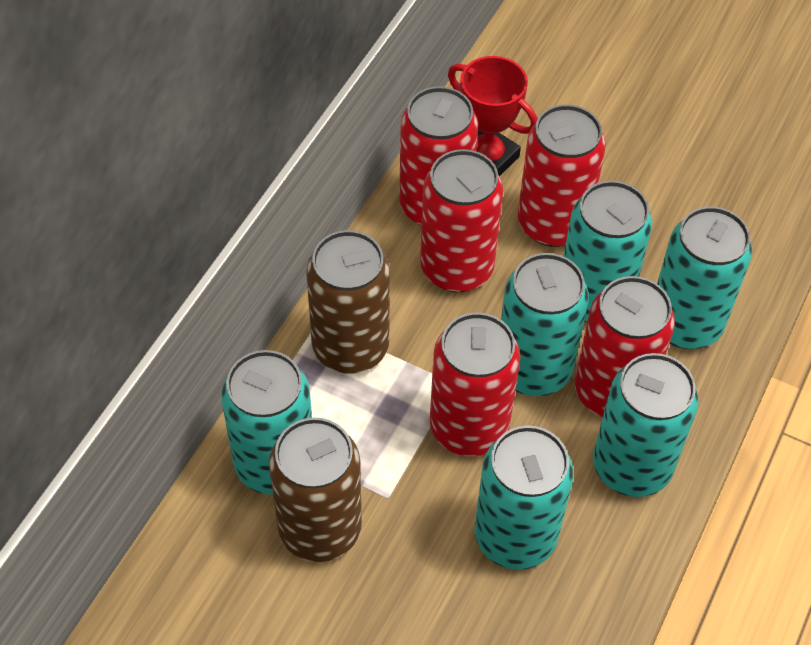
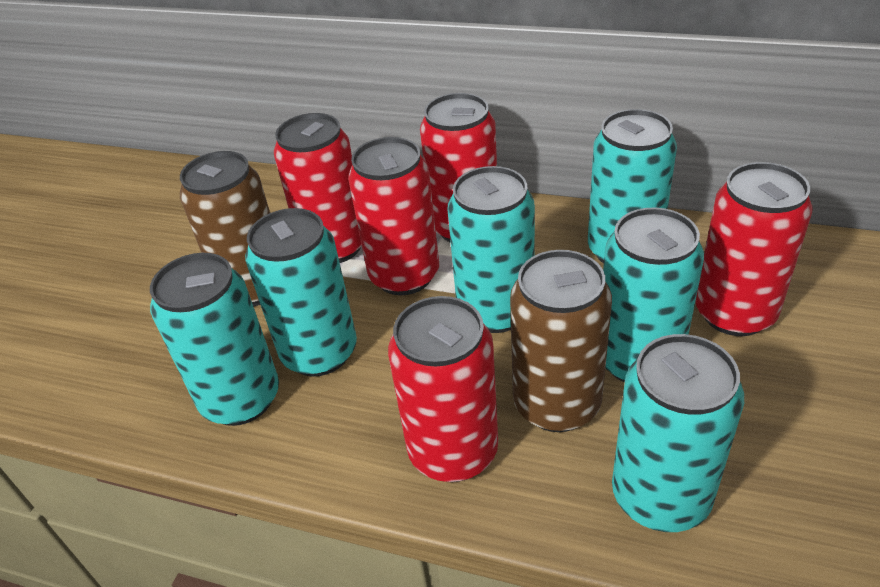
red trophy: [448,56,537,176] = 1 -> none = 0

